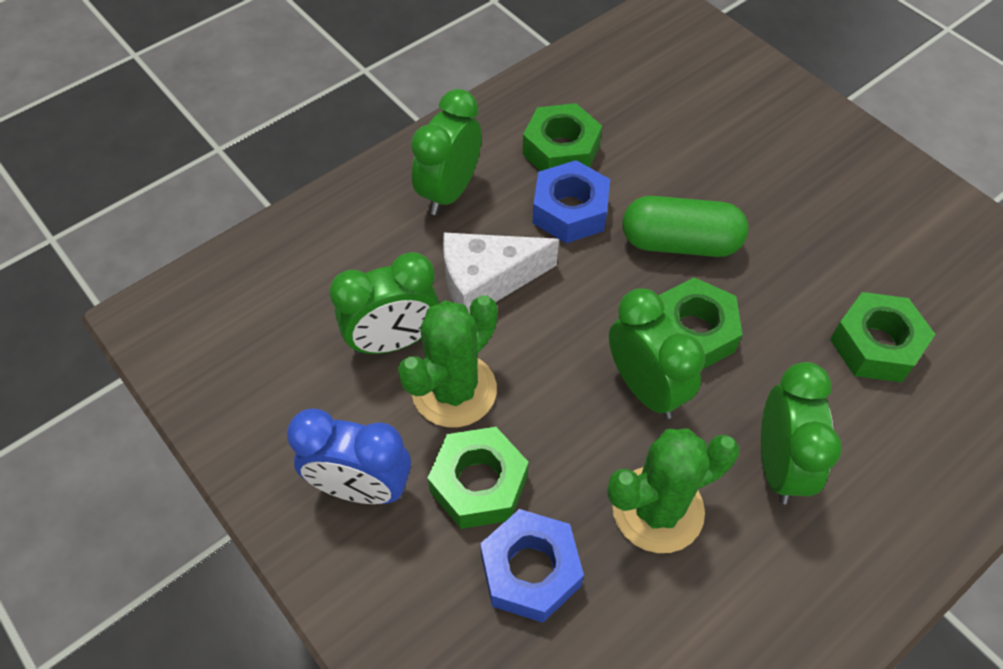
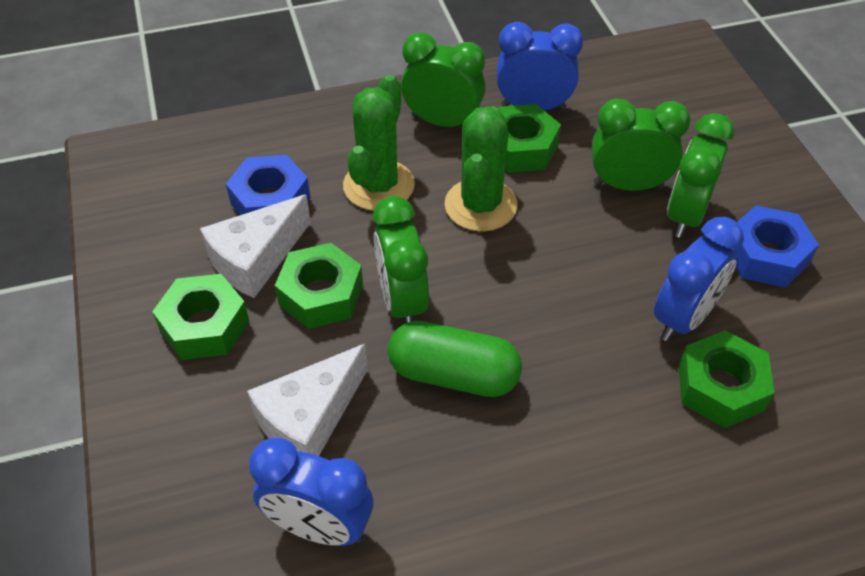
blue clock: [287,408,411,504] = 1 -> [249,438,373,546] [497,22,583,111] [654,217,744,342] = 3
white cheese: [443,232,559,313] = 1 -> [200,194,311,298] [247,344,368,456] = 2

